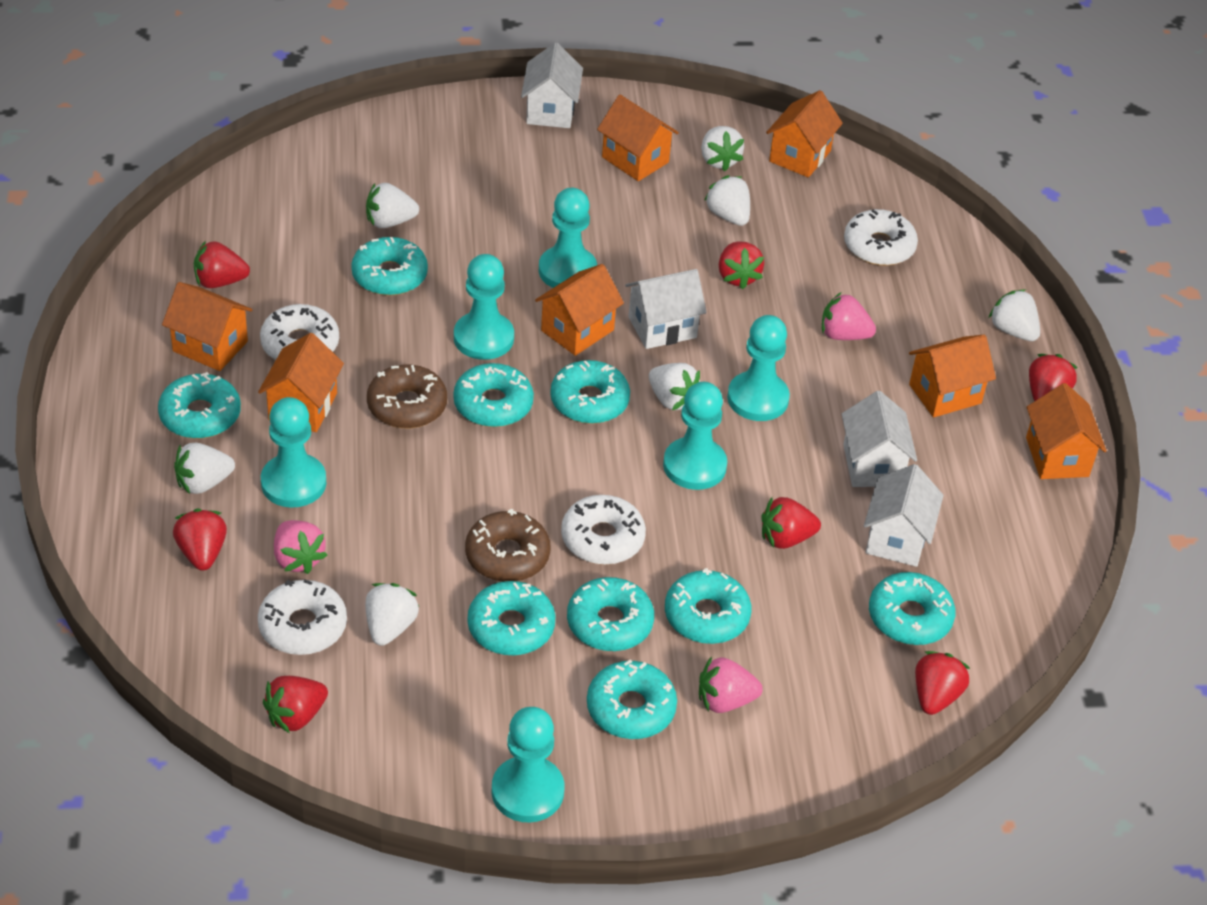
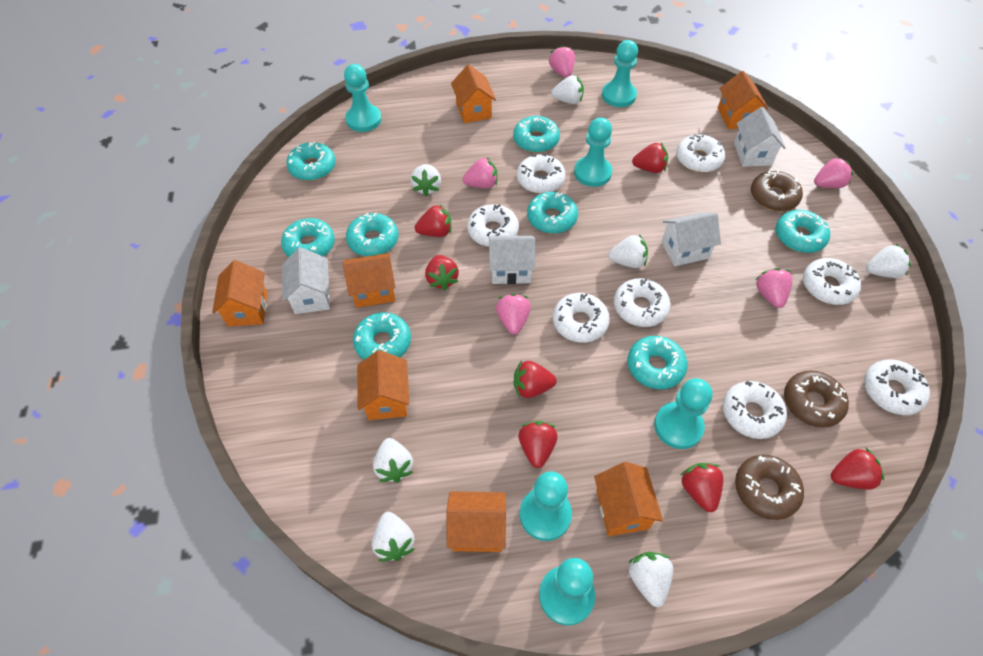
brown donut: [367,364,447,428] [465,509,551,582] = 2 -> [735,455,804,520] [751,170,803,211] [784,370,849,428] = 3
pink strawberry: [274,520,327,574] [699,656,763,713] [822,293,876,340] = 3 -> [462,157,498,188] [496,294,531,335] [549,45,575,78] [755,268,793,308] [814,157,853,188] = 5
turquoise donut: [158,372,241,439] [351,237,428,296] [453,363,534,427] [468,581,556,655] [550,360,630,424] [567,577,654,651] [587,660,677,739] [665,568,752,644] [869,572,955,645] = 9 -> [281,218,335,257] [286,141,335,181] [346,212,398,256] [353,313,411,360] [513,116,560,153] [527,192,578,234] [627,336,687,389] [776,210,830,253] = 8
white donut: [258,580,347,655] [260,304,339,360] [561,495,646,565] [844,209,918,266] = 4 -> [467,204,519,247] [517,154,566,194] [553,293,610,343] [614,278,670,327] [676,134,725,172] [723,381,787,439] [803,258,861,305] [864,359,930,415] = 8

